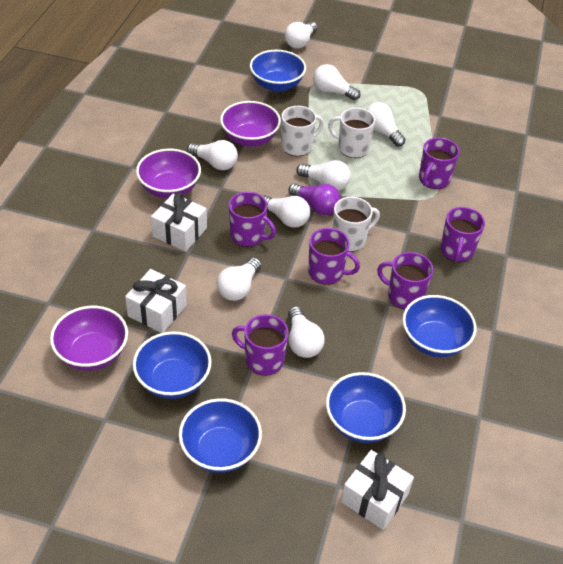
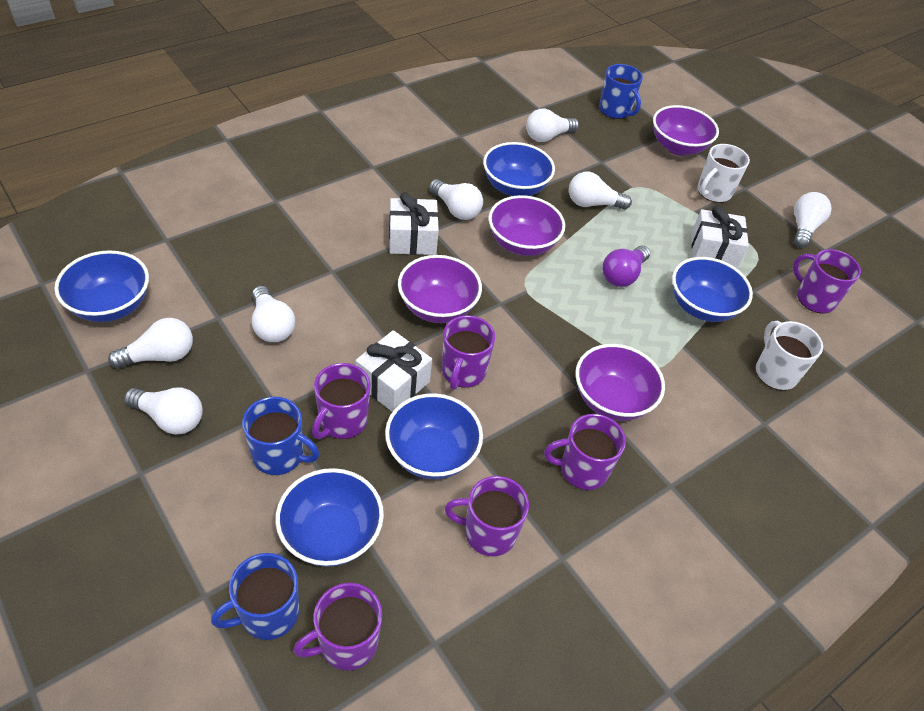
blue mug: none = 0 -> [211,553,299,640] [242,397,319,475] [599,64,643,119] = 3
purple bowl: [50,306,128,371] [136,149,201,198] [220,101,281,146] = 3 -> [398,255,482,323] [488,195,565,256] [575,344,665,421] [653,105,719,155] = 4
white light bulb: [187,140,238,170] [217,258,262,301] [262,195,310,228] [285,22,317,48] [288,306,325,358] [296,160,351,190] [313,64,360,101] [366,102,406,147] = 8 -> [108,318,193,369] [124,388,202,435] [252,286,295,342] [429,179,483,220] [526,109,579,142] [569,172,632,210] [794,192,831,248] = 7
white mug: [281,106,324,156] [328,108,375,158] [333,197,380,252] = 3 -> [697,144,750,203] [756,321,823,390] = 2

